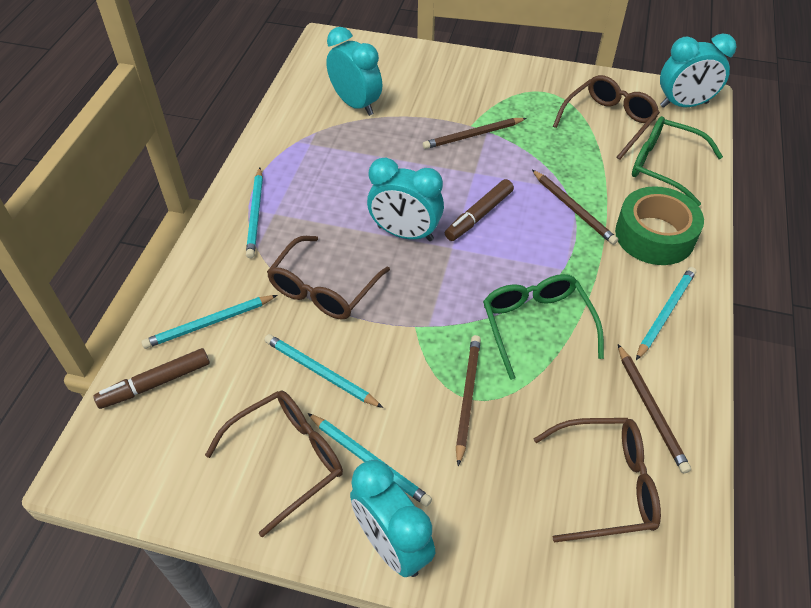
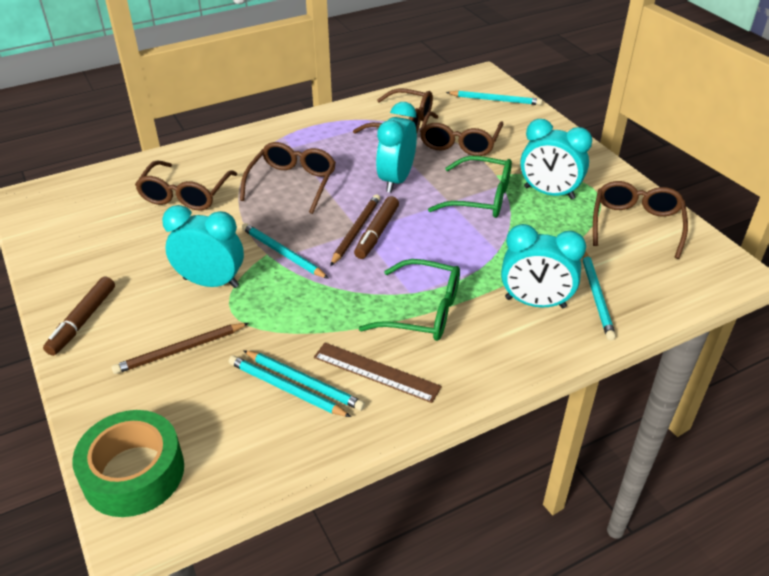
brown glasses: [205,390,343,537] [267,236,390,320] [534,418,661,543] [553,75,660,160] = 4 -> [135,160,237,210] [240,142,336,214] [353,88,433,133] [420,111,503,156] [593,181,688,259] = 5
brown pencil: [423,118,526,149] [456,335,481,466] [532,170,618,245] [618,344,691,473] = 4 -> [111,323,249,374] [330,194,380,266] = 2
brown ruler: none = 0 -> [314,343,442,403] = 1

